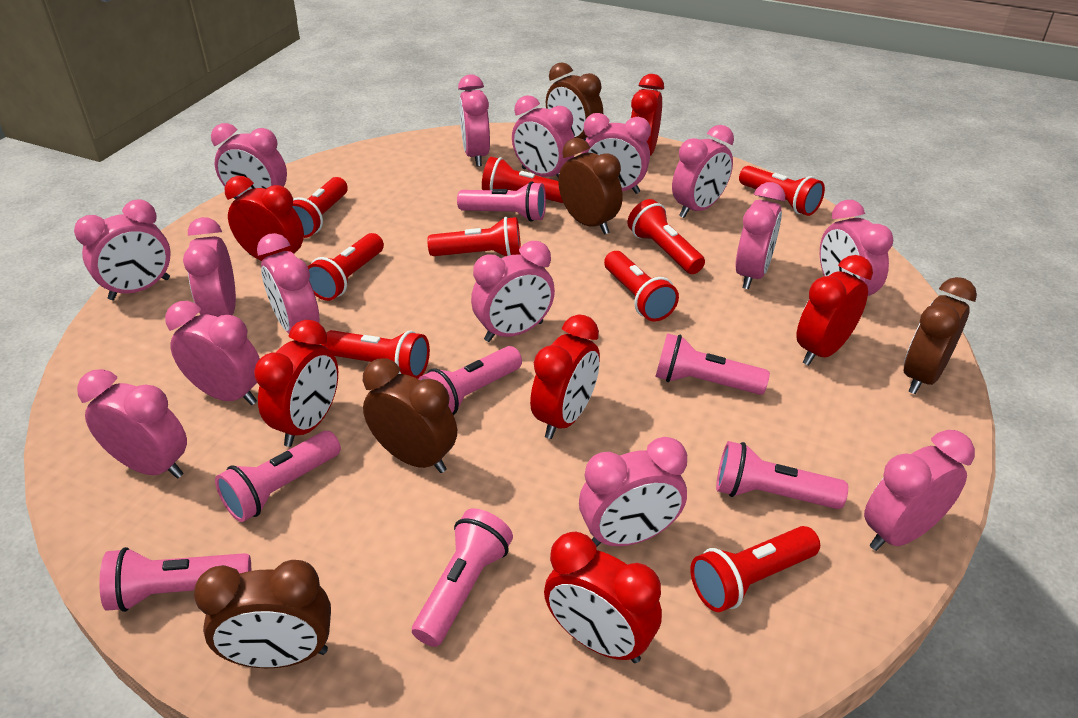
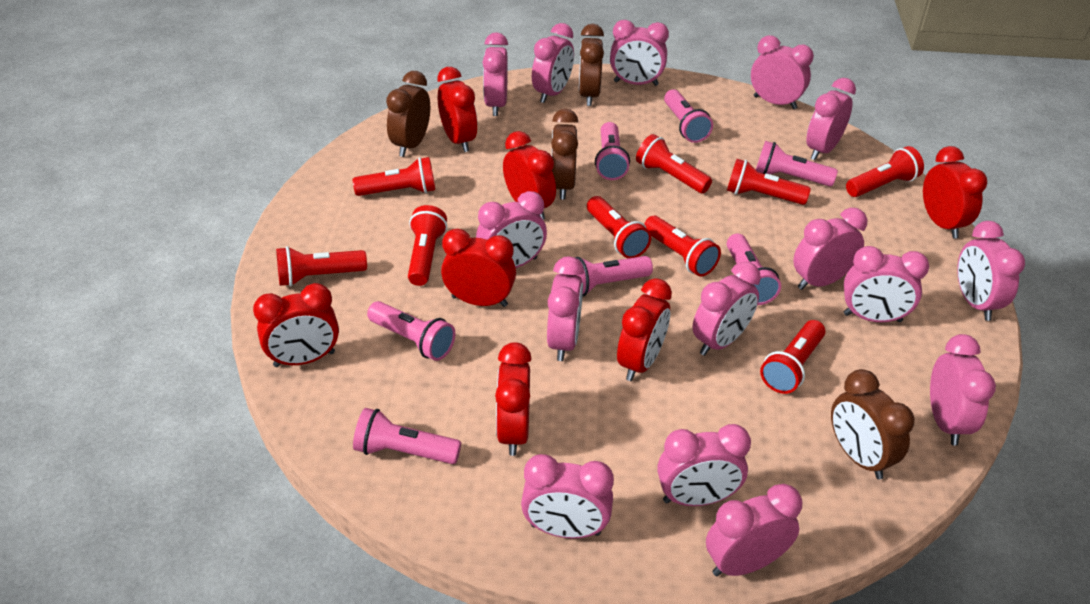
brown clock: [194,560,331,668] [363,359,457,473] [546,62,603,141] [558,138,623,234] [904,277,977,394] = 5 -> [386,71,430,157] [551,109,578,199] [579,24,604,106] [831,369,914,479] = 4
red clock: [225,176,304,261] [254,320,338,447] [530,314,600,439] [544,532,662,663] [630,74,664,156] [796,255,873,365] = 6 -> [253,283,339,367] [437,67,477,152] [441,228,516,307] [495,342,532,456] [503,131,556,220] [617,278,672,381] [923,146,987,239] = 7

